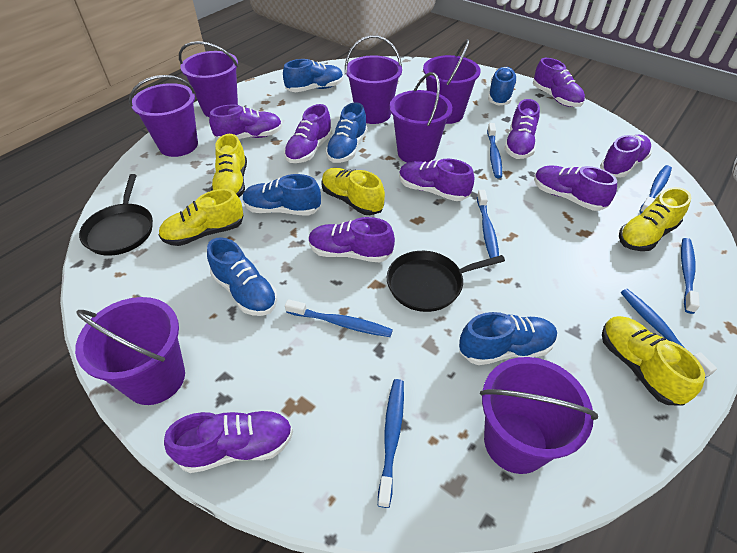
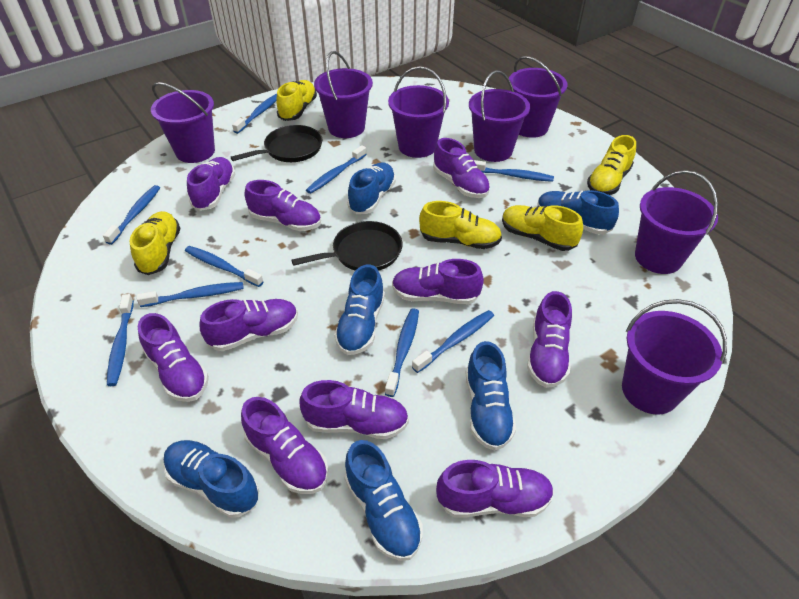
blue toothbrush: [285,299,393,337] [378,379,404,508] [477,190,499,258] [487,123,502,178] [621,289,717,378] [639,165,672,214] [681,238,700,314] = 7 -> [103,185,160,245] [107,294,134,386] [137,282,244,307] [185,246,264,287] [232,94,277,134] [306,145,367,194] [385,308,419,397] [412,310,494,373] [474,160,554,182] = 9
purple shoe: [164,410,293,473] [209,105,282,139] [284,104,332,163] [308,217,395,263] [399,159,474,201] [504,99,540,159] [533,58,585,107] [534,166,617,211] [600,135,652,178] = 9 -> [138,313,209,402] [187,157,235,211] [200,299,298,351] [241,397,328,494] [244,180,321,231] [299,380,409,439] [392,259,484,305] [433,138,490,198] [436,460,554,517] [527,291,572,388] = 10

